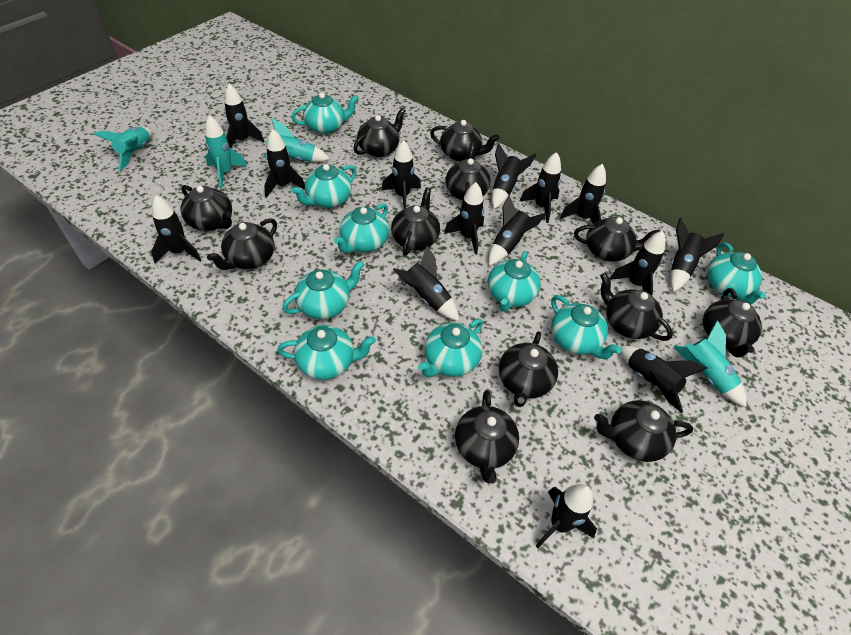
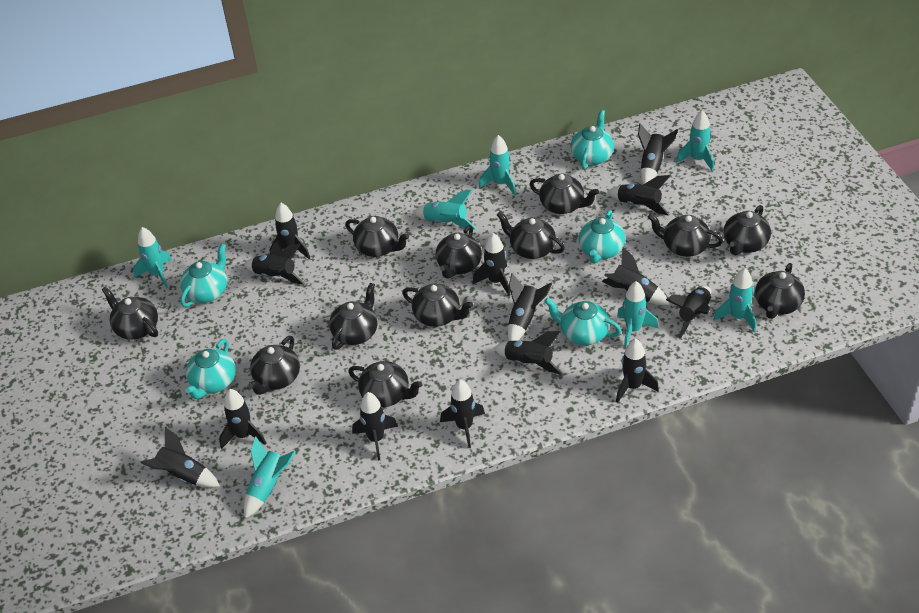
turquoise rocket: [93,127,152,171] [205,115,247,188] [263,119,330,162] [673,320,747,407] = 4 -> [133,227,172,289] [244,436,296,519] [413,189,477,230] [479,135,516,195] [617,281,658,348] [676,110,714,172] [713,268,756,333] = 7
turquoise teapot: [277,325,376,380] [282,261,364,319] [291,164,357,208] [292,93,359,134] [334,203,389,253] [418,319,483,377] [488,251,541,312] [551,295,622,359] [707,242,766,305] = 9 -> [180,243,227,307] [185,339,236,399] [544,298,621,345] [571,110,614,169] [579,210,625,263] = 5

